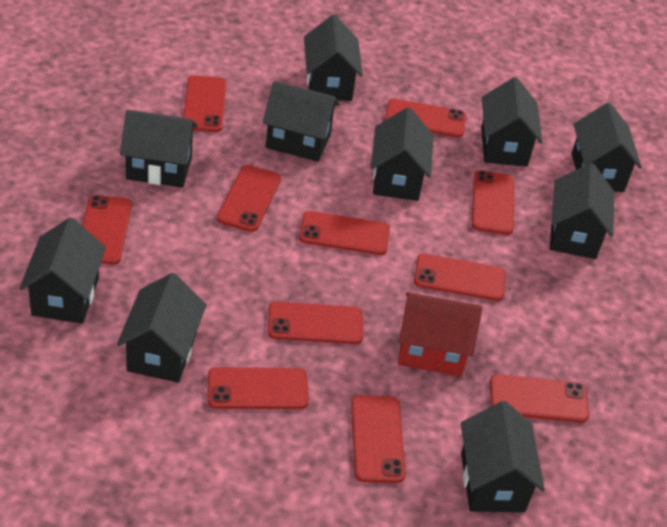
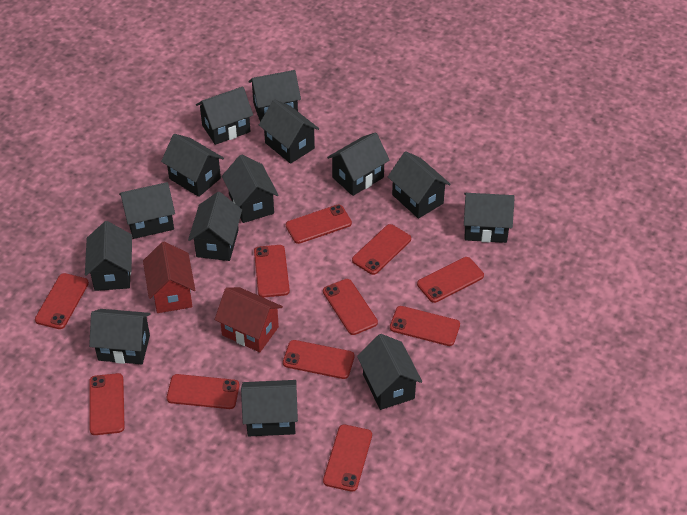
black house: [19,217,106,324] [117,273,206,383] [120,110,198,188] [263,81,340,162] [304,15,363,101] [371,107,434,201] [461,401,545,512] [481,77,542,167] [550,163,614,259] [572,103,642,192] = 10 -> [85,221,132,291] [89,309,151,364] [119,182,175,239] [161,134,224,197] [188,192,242,261] [196,86,253,145] [222,154,279,223] [241,380,298,436] [248,70,301,121] [259,99,319,164] [327,132,390,196] [357,334,422,410] [388,151,451,219] [464,193,515,243] = 14
red house: [398,292,482,377] = 1 -> [143,241,195,313] [214,287,283,352] = 2

